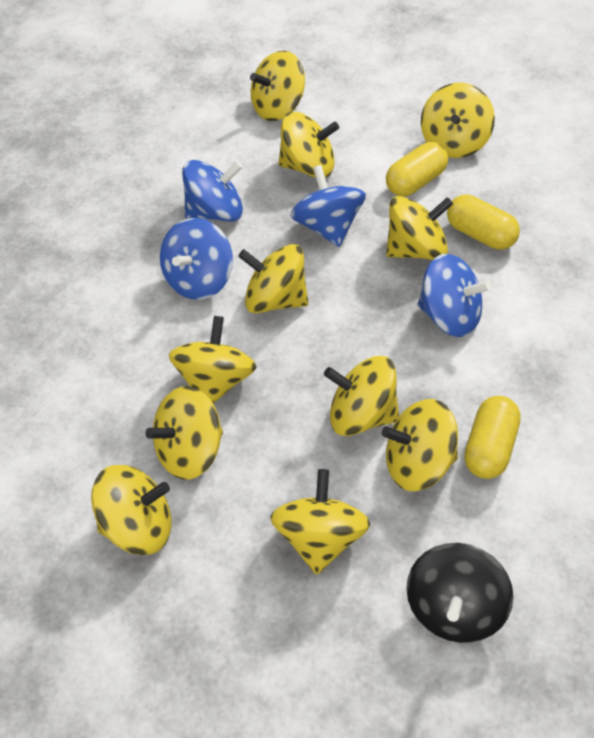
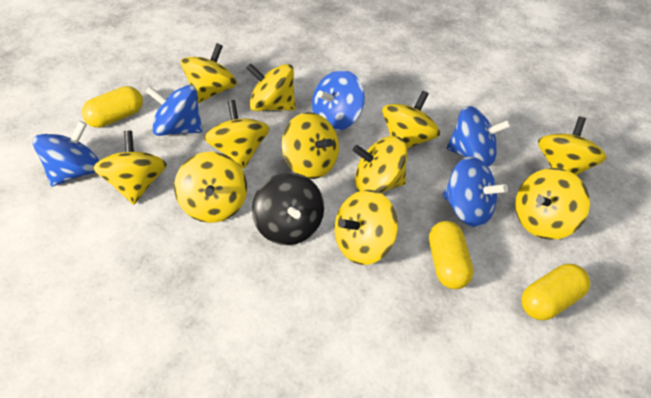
blue spinning top: [160,218,233,300] [182,160,243,222] [290,165,366,247] [418,254,492,337] = 4 -> [32,121,100,187] [145,85,202,136] [312,70,365,131] [443,157,508,227] [447,106,511,166] = 5

